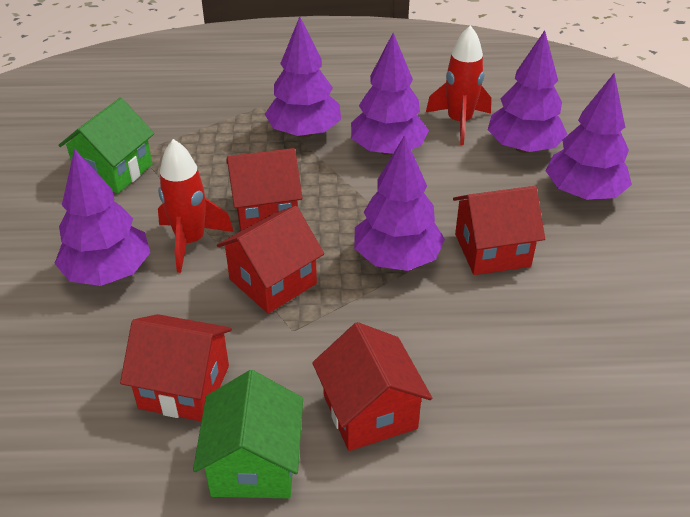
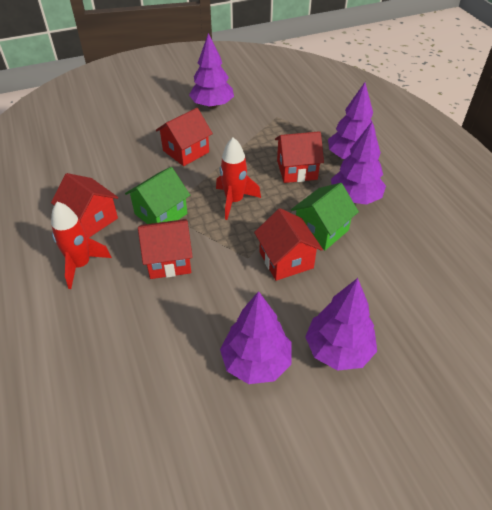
purple tree: [54,149,150,286] [265,16,341,138] [351,33,429,155] [354,135,445,271] [488,30,568,153] [546,73,632,200] = 6 -> [189,33,234,109] [220,291,292,384] [305,278,377,371] [328,82,376,159] [331,122,386,205] = 5

